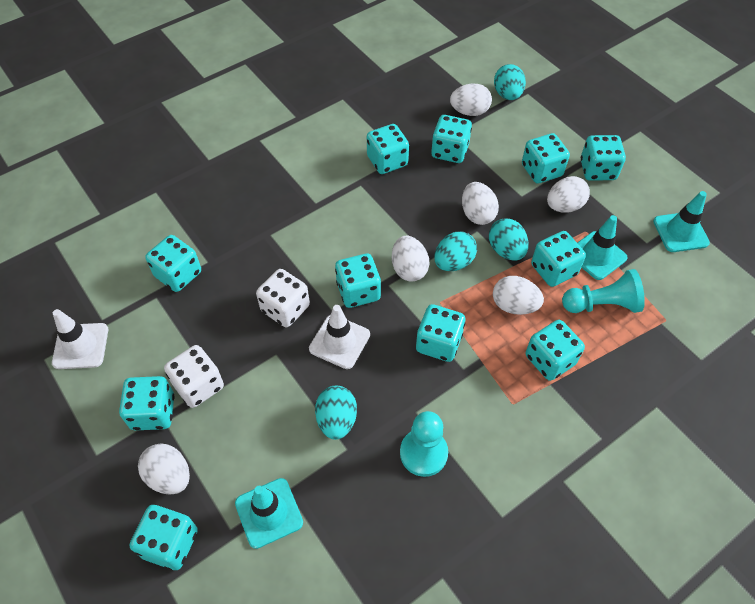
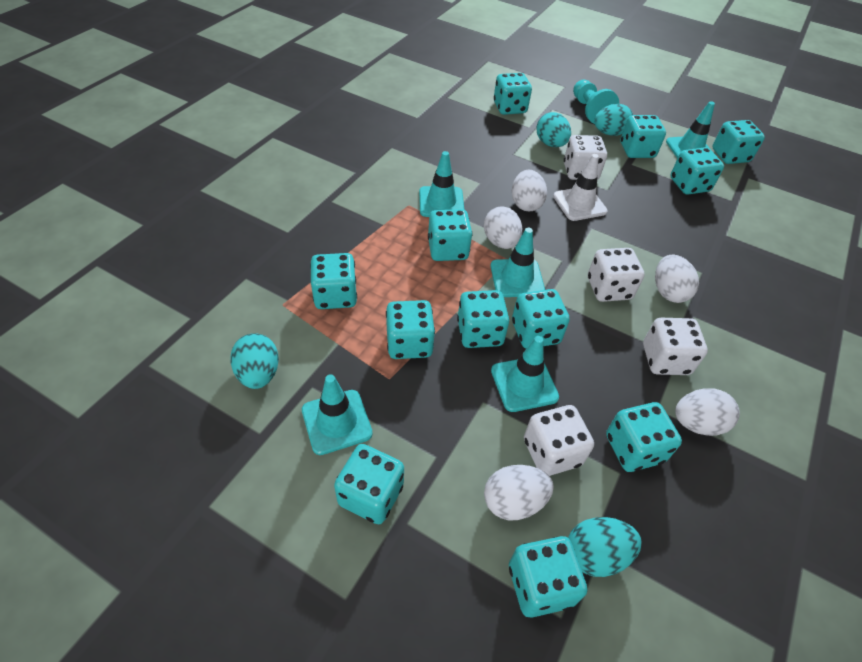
turquoise dice: [119,376,174,431] [129,505,198,570] [145,235,201,292] [335,253,381,308] [367,124,409,174] [416,304,465,362] [431,115,472,163] [522,133,570,184] [526,320,585,381] [531,231,586,287] [581,135,626,181] = 11 -> [310,253,357,309] [334,444,404,524] [386,300,435,359] [428,209,472,261] [457,290,509,348] [494,73,532,115] [509,536,587,618] [512,289,570,349] [606,402,682,472] [620,115,666,158] [670,147,724,195] [712,120,765,164] = 12
turquoise pawn: [400,411,448,477] [562,269,645,313] = 2 -> [573,80,619,124] = 1
turquoise traffic cone: [235,478,303,549] [577,215,627,280] [653,191,710,252] = 3 -> [302,374,373,455] [419,151,464,217] [490,228,545,297] [491,336,559,412] [666,101,715,158] = 5
white dice: [164,345,224,408] [256,269,310,327] = 2 -> [524,405,594,476] [564,135,607,180] [588,248,645,302] [643,318,708,375] = 4
white egg: [138,444,190,495] [392,236,430,282] [450,84,492,116] [462,182,499,225] [493,276,544,315] [547,176,590,213] = 6 -> [484,207,522,249] [484,465,554,520] [512,170,547,211] [655,255,699,303] [675,389,740,436] = 5
white traffic cone: [52,309,108,369] [309,305,370,369] = 2 -> [553,154,608,221] = 1

